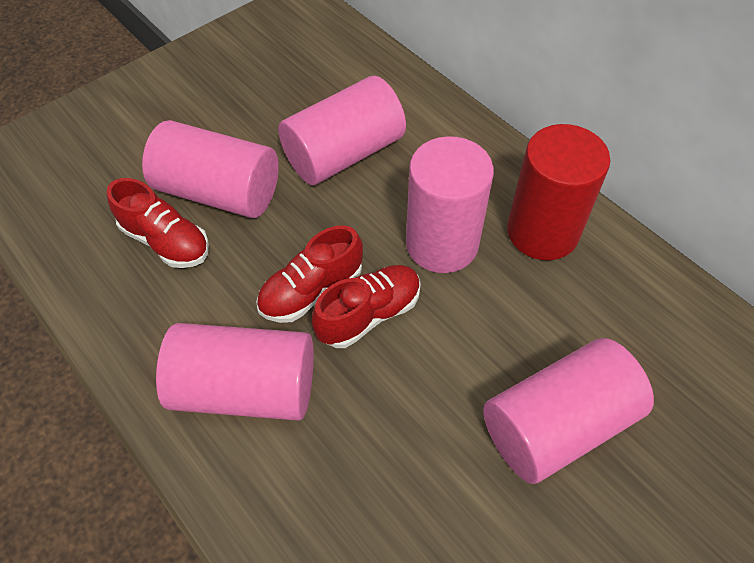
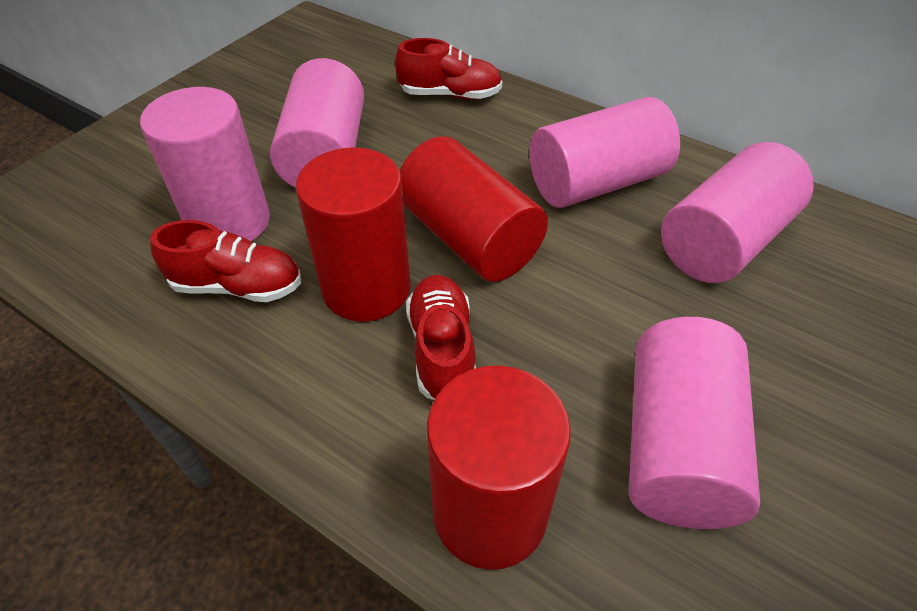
red cylinder: [507,124,610,260] = 1 -> [296,147,411,322] [400,136,548,282] [427,365,571,570] = 3

